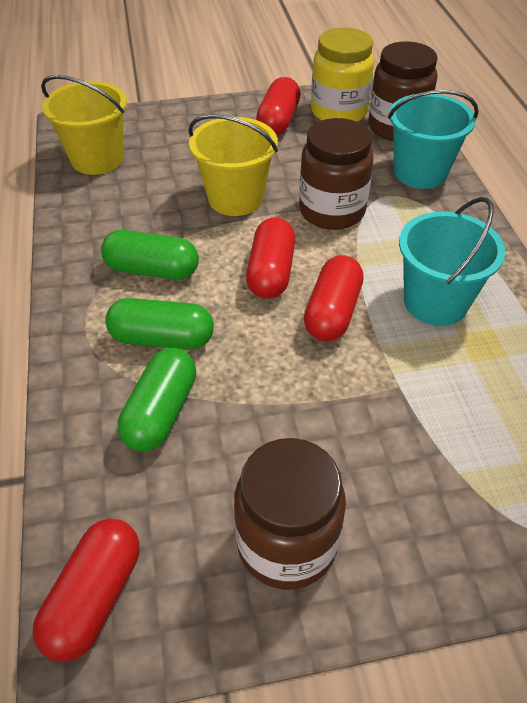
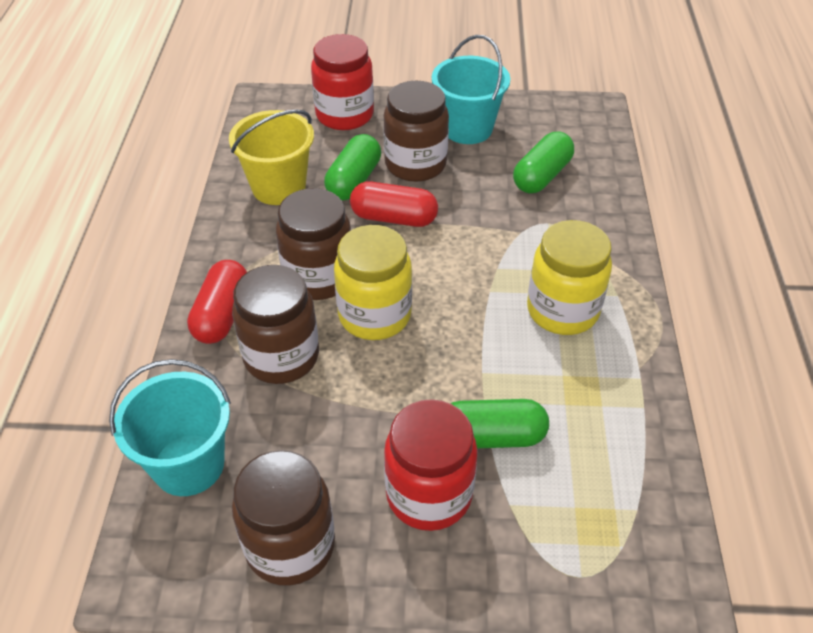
brown jar: [234,438,346,590] [299,118,373,230] [368,42,438,141] = 3 -> [232,265,319,384] [232,450,335,586] [276,188,351,300] [383,81,449,182] = 4
red capsule: [33,519,140,662] [246,217,295,299] [256,77,301,135] [304,255,364,341] = 4 -> [187,260,247,344] [350,181,438,227] = 2
red jar: none = 0 -> [311,34,374,130] [384,399,477,531] = 2
yellow bucket: [41,75,127,175] [188,114,278,216] = 2 -> [229,110,314,205] = 1
yellow jar: [311,27,374,122] = 1 -> [334,225,412,340] [527,220,612,335] = 2

